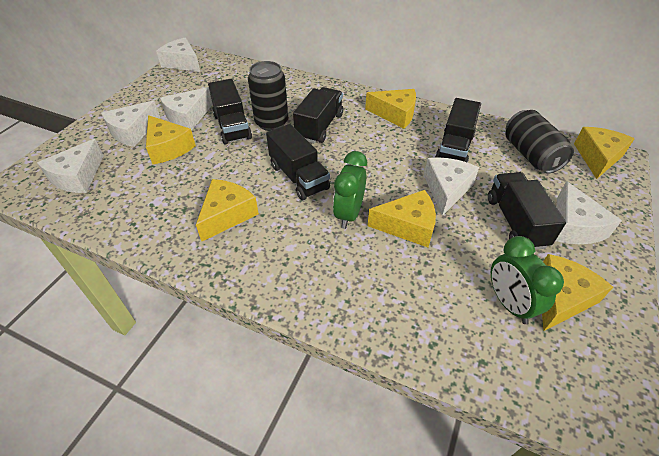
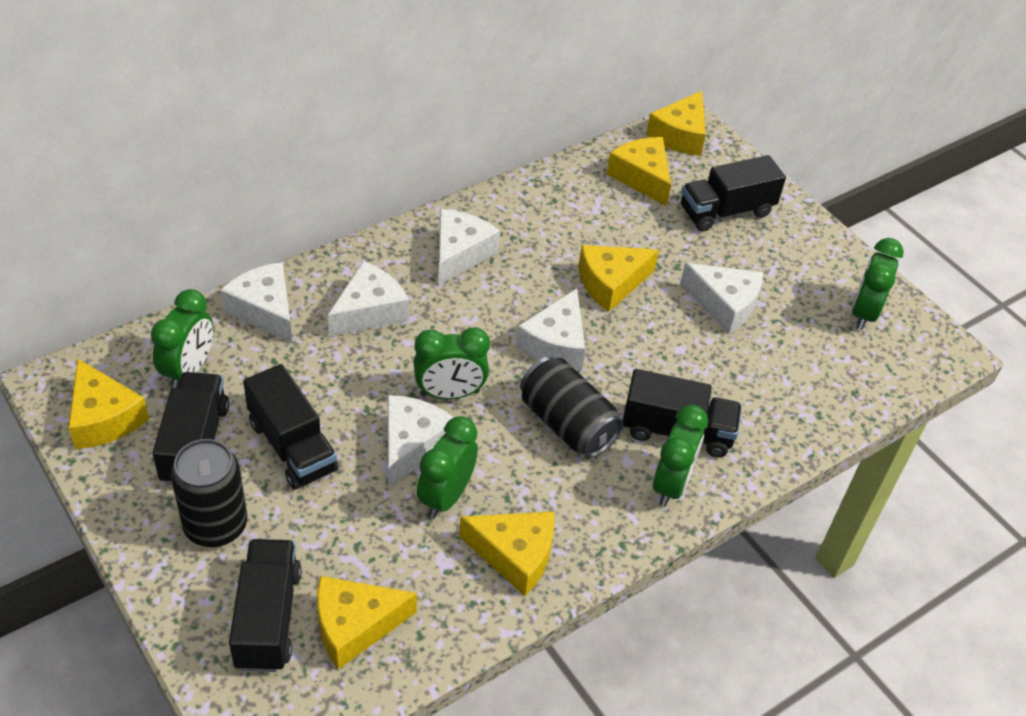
green clock: [333,151,367,229] [491,236,564,324] = 2 -> [151,289,213,388] [414,327,490,399] [417,416,478,519] [653,405,708,507] [852,238,904,330] = 5

